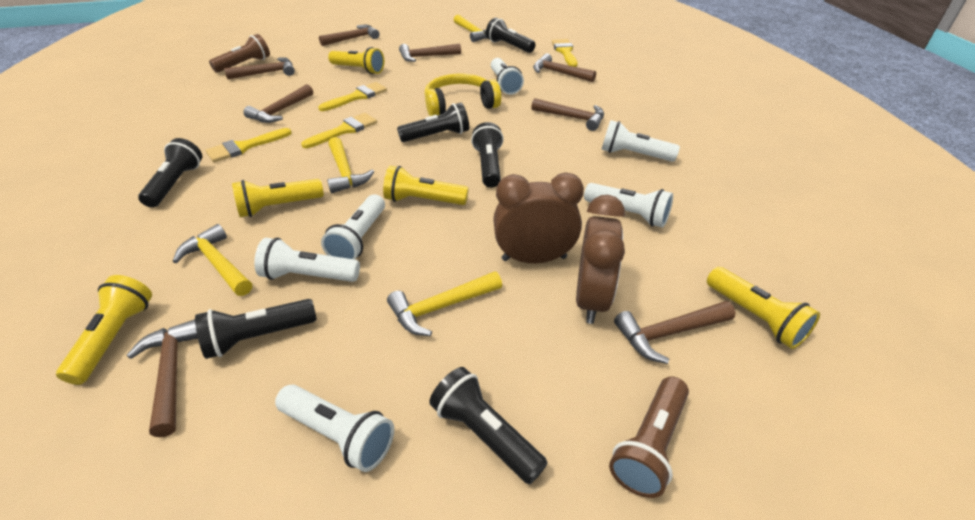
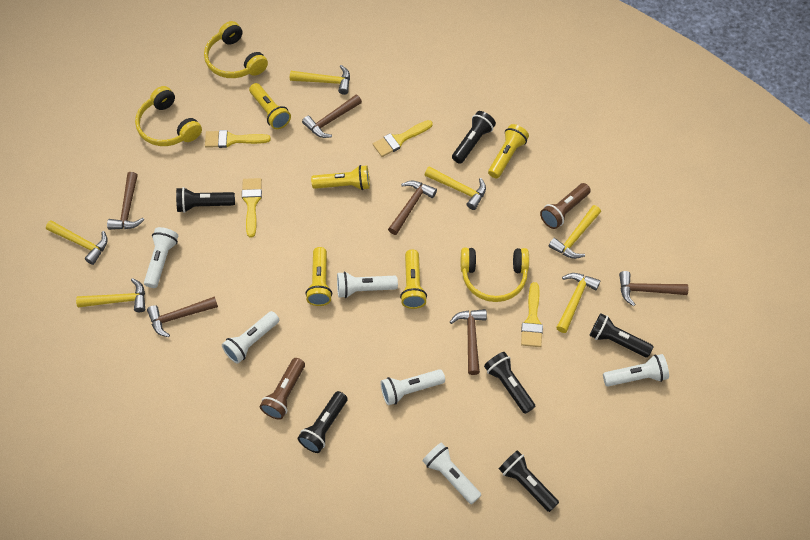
brown clock: [493,173,584,263] [576,195,625,324] = 2 -> none = 0
brown hammer: [127,319,198,437] [224,57,295,79] [243,84,313,123] [319,25,380,46] [399,43,461,62] [531,98,604,131] [533,53,596,82] [614,301,735,364] = 8 -> [107,172,145,230] [147,296,218,337] [302,95,362,138] [388,181,437,235] [450,309,487,375] [619,271,688,306] = 6
yellow hammer: [173,224,252,296] [327,137,375,193] [387,271,502,336] [454,15,487,42] = 4 -> [46,220,108,265] [76,278,145,312] [290,65,350,95] [424,166,486,210] [549,205,601,259] [556,273,600,333] = 6
yellow headphones: [425,74,501,116] = 1 -> [135,86,202,146] [204,21,268,78] [461,248,529,302] = 3

